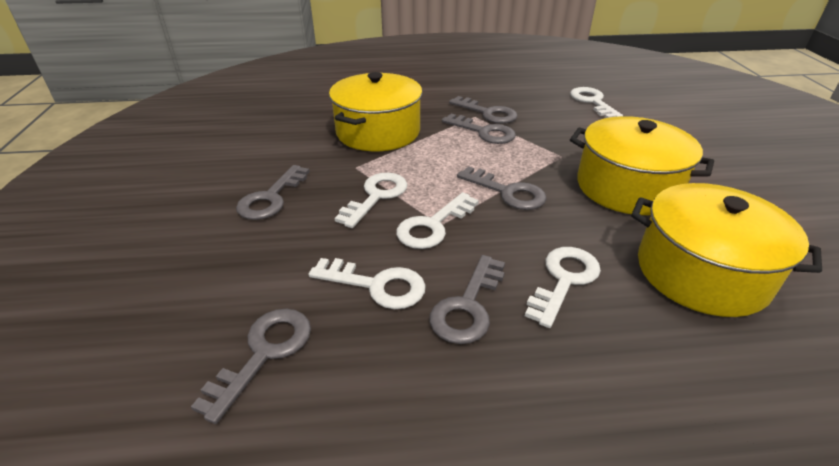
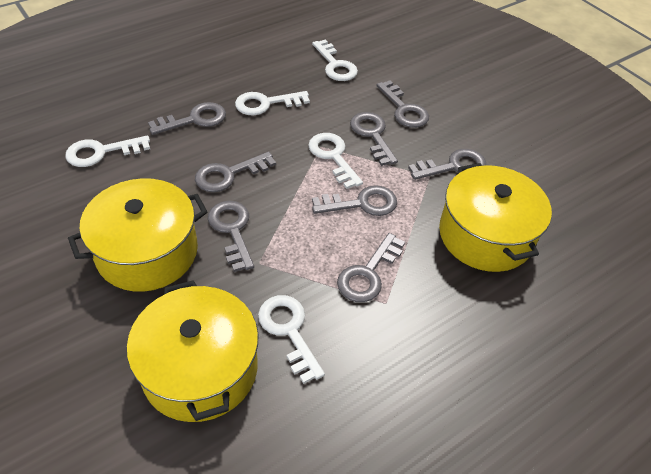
grey key: [191,309,311,424] [236,165,310,220] [430,255,505,344] [442,114,516,144] [449,96,518,124] [457,166,547,210] = 6 -> [148,102,226,135] [195,152,276,192] [208,201,254,272] [312,185,397,216] [337,233,405,302] [350,112,398,166] [376,80,429,128] [408,149,486,180] = 8

